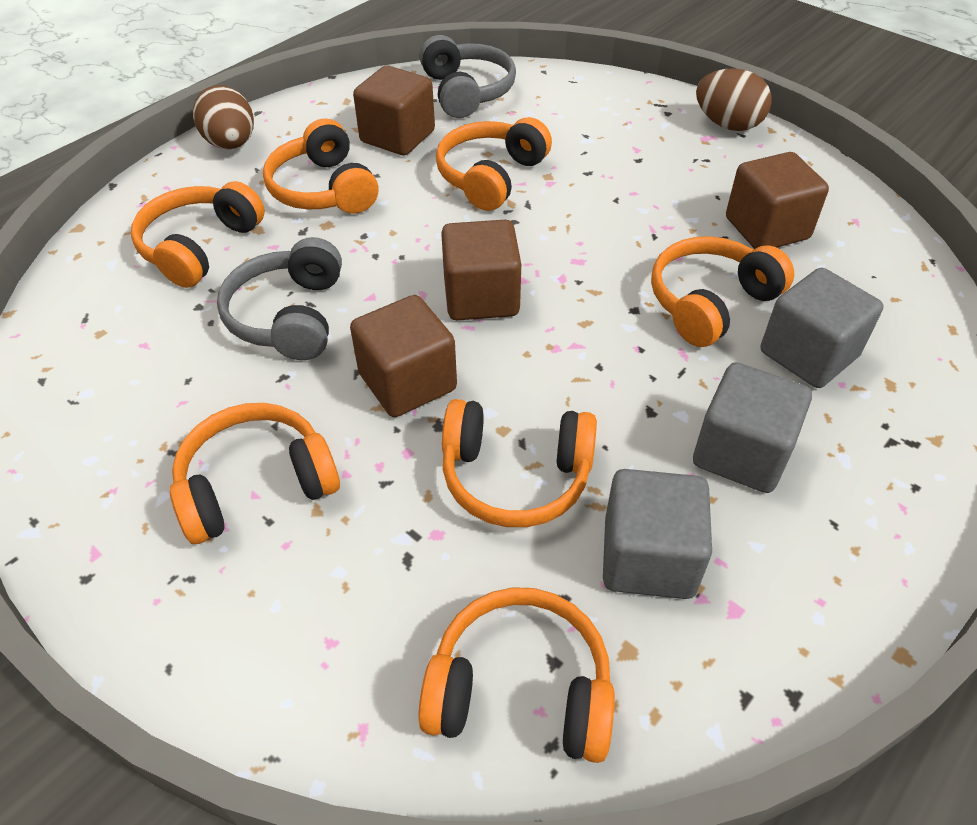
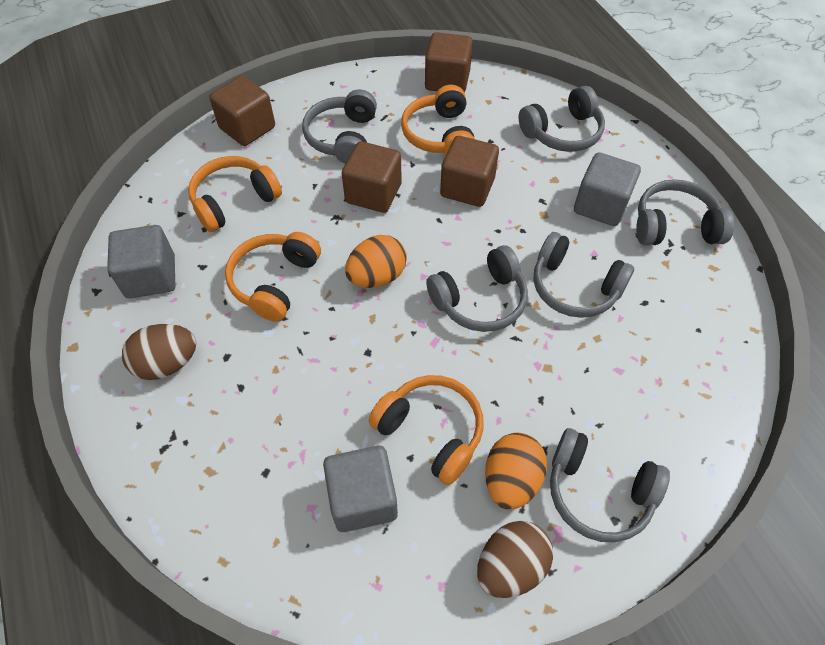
grey headphones: [217,237,342,360] [420,35,516,118] = 2 -> [302,89,377,164] [426,245,528,332] [518,86,605,152] [534,232,634,318] [550,428,670,543] [636,179,734,245] = 6
orange egg: none = 0 -> [345,235,407,288] [485,432,547,510] = 2
orange headphones: [131,181,265,288] [170,403,340,544] [263,118,378,214] [418,587,615,763] [436,117,552,211] [442,399,597,527] [651,236,794,347] = 7 -> [188,156,282,232] [225,232,321,322] [369,375,484,485] [401,85,475,154] = 4

